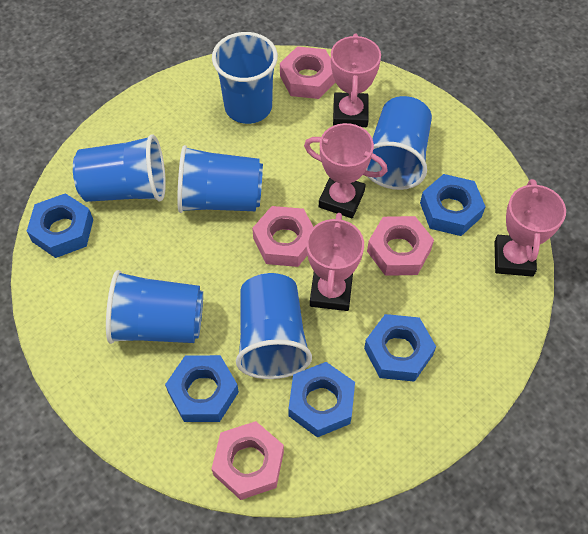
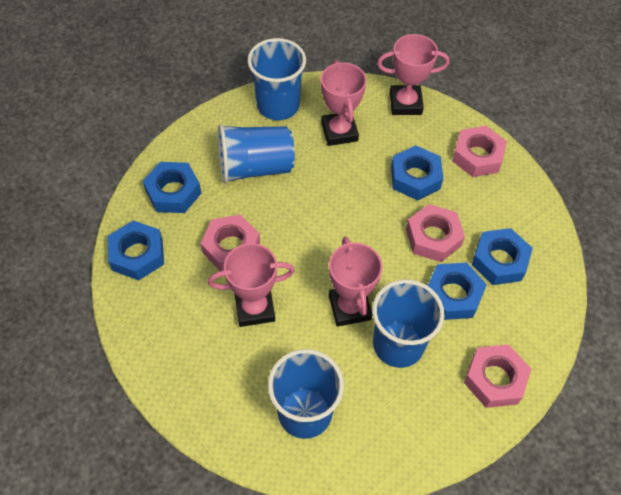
blue cup: [73,134,166,202] [106,270,203,344] [177,145,263,213] [212,32,278,124] [236,273,312,379] [366,96,432,190] = 6 -> [218,124,295,184] [247,38,306,120] [268,349,344,439] [372,279,444,368] = 4

